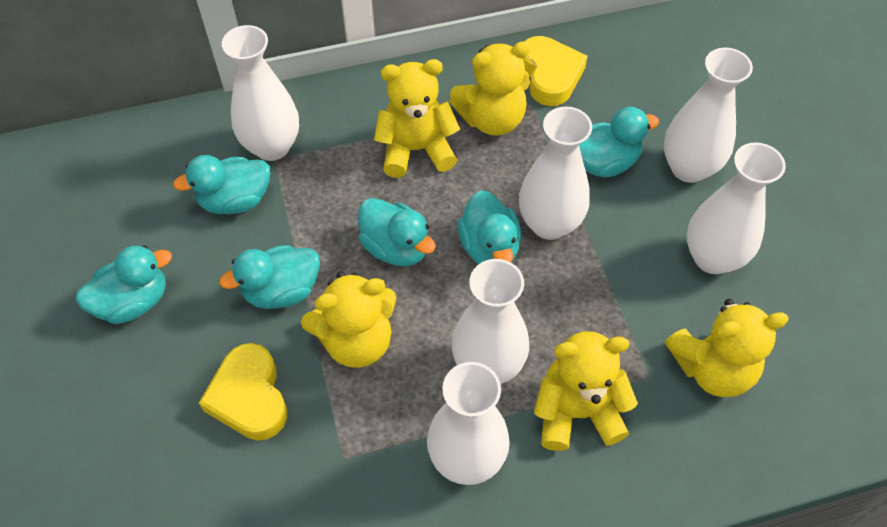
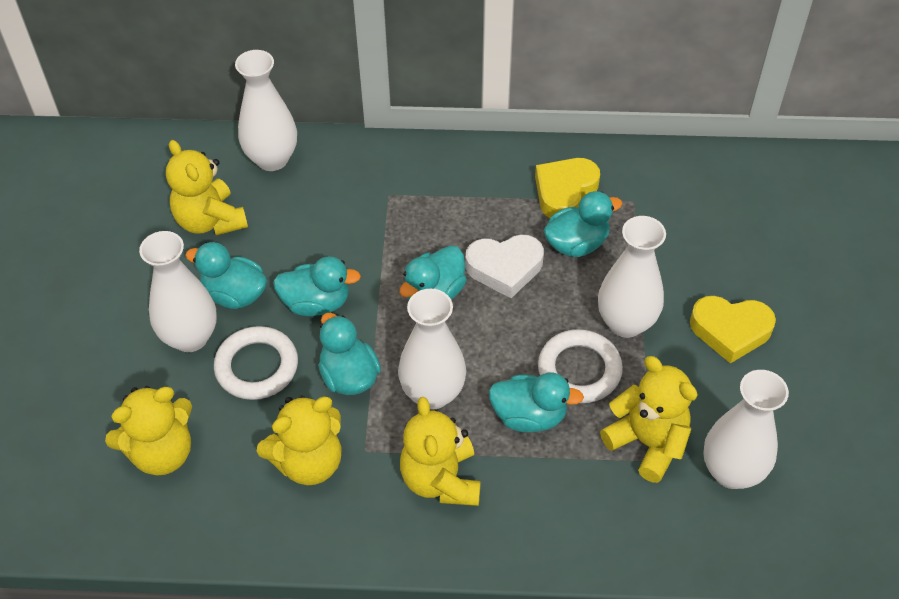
white heart: none = 0 -> [466,234,544,298] = 1
white ring: none = 0 -> [214,326,298,400] [538,329,623,403] = 2
white vase: [222,25,299,161] [427,362,510,485] [452,259,529,384] [519,107,592,240] [664,48,753,183] [687,143,786,274] = 6 -> [139,231,217,352] [235,50,297,171] [398,289,466,409] [598,216,666,338] [703,370,789,489] = 5

